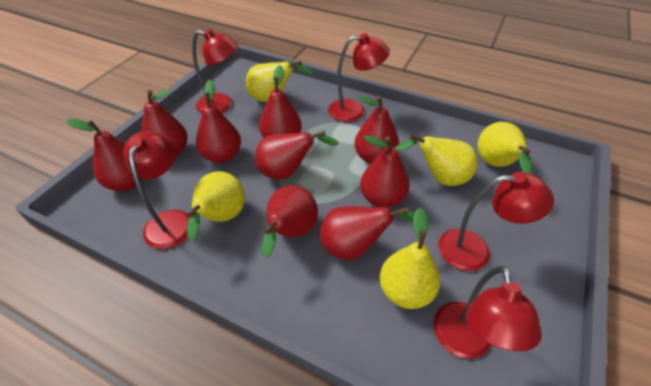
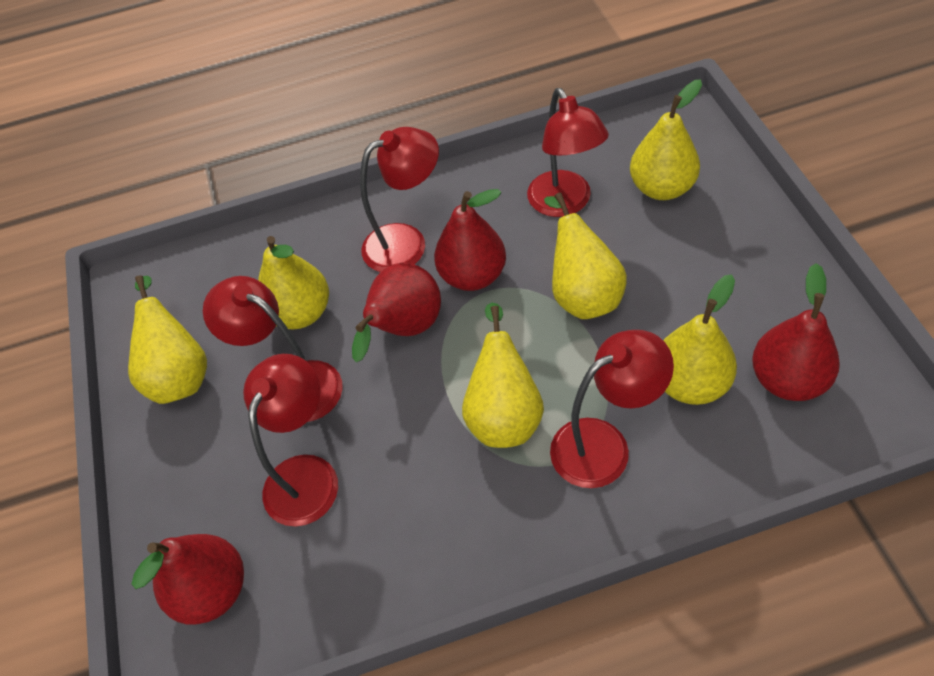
red pear: [66,119,142,191] [141,89,188,157] [196,79,241,163] [255,131,339,180] [259,65,302,138] [262,185,318,258] [320,206,415,260] [354,96,399,164] [360,135,410,208] = 9 -> [132,534,244,625] [352,263,441,363] [434,189,506,291] [752,263,840,401] = 4
yellow pear: [187,171,245,240] [246,60,313,102] [380,207,440,309] [395,134,477,186] [477,122,532,174] = 5 -> [128,275,207,404] [258,236,329,330] [462,303,544,448] [544,193,627,319] [630,79,702,200] [663,274,737,405] = 6

